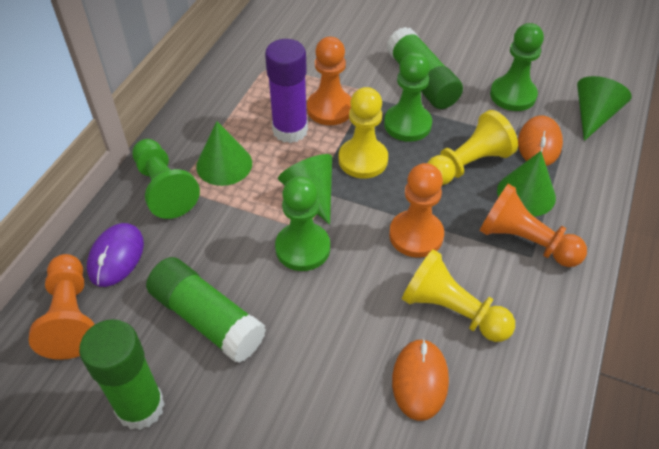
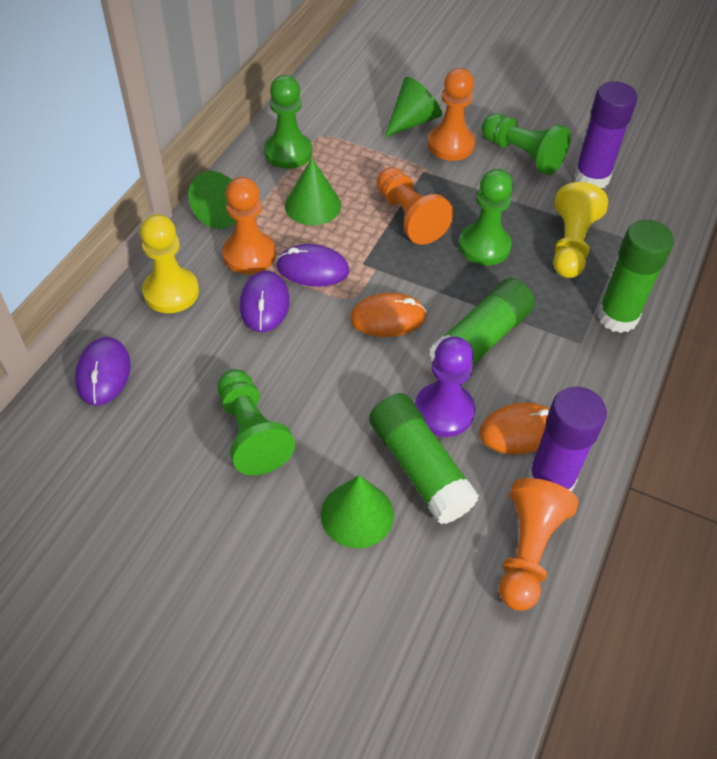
purple glue stick: [265,39,308,143] = 1 -> [528,387,607,492] [574,81,637,188] = 2
purple mouse: [87,223,144,287] = 1 -> [75,337,131,406] [240,271,290,332] [276,244,349,287] = 3
purple pawn: none = 0 -> [415,337,475,437] = 1
yellow pawn: [339,87,388,178] [402,249,515,342] [427,110,518,185] = 3 -> [140,214,199,313] [553,182,608,278] = 2

